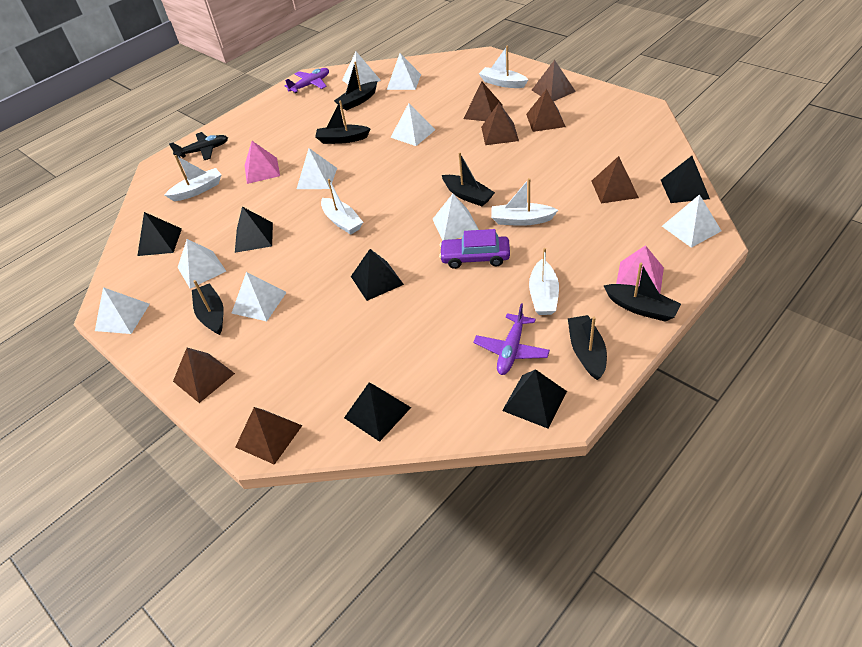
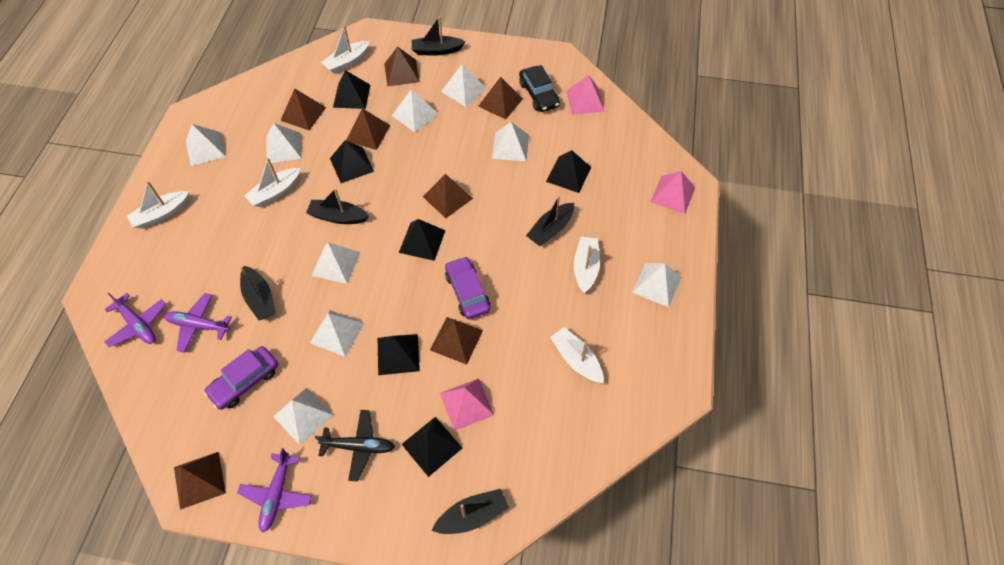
black boat: [192,280,224,335] [315,100,371,144] [334,61,377,111] [442,153,495,206] [568,315,607,380] [603,263,681,322] = 6 -> [240,266,276,320] [306,188,369,224] [412,16,466,56] [432,489,509,534] [526,196,574,246] = 5
black car: none = 0 -> [519,65,560,112] = 1
pink pyramid: [245,141,280,184] [616,245,664,294] = 2 -> [440,379,494,431] [566,75,605,115] [651,171,695,214] = 3
purple car: [439,229,510,269] = 1 -> [204,346,278,410] [445,256,490,319] = 2
purple plane: [284,68,329,93] [473,303,550,375] = 2 -> [104,292,166,347] [164,293,232,353] [237,448,312,533] = 3

